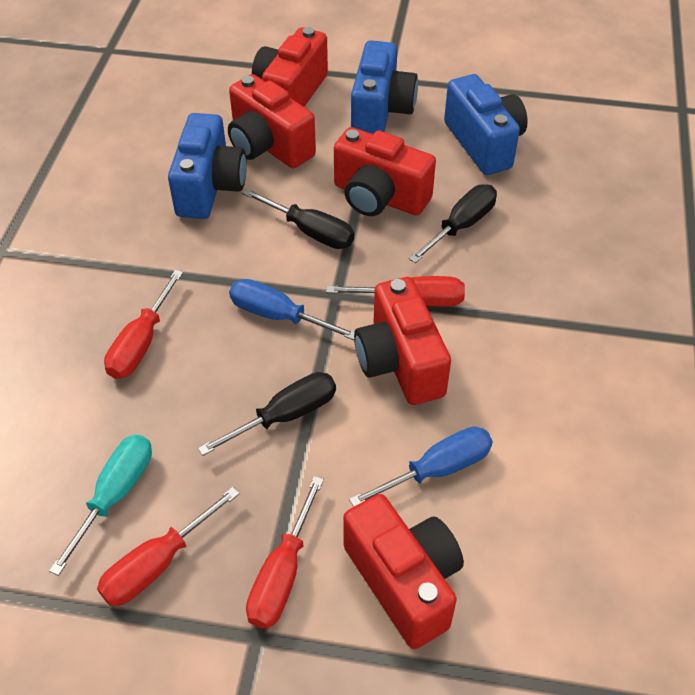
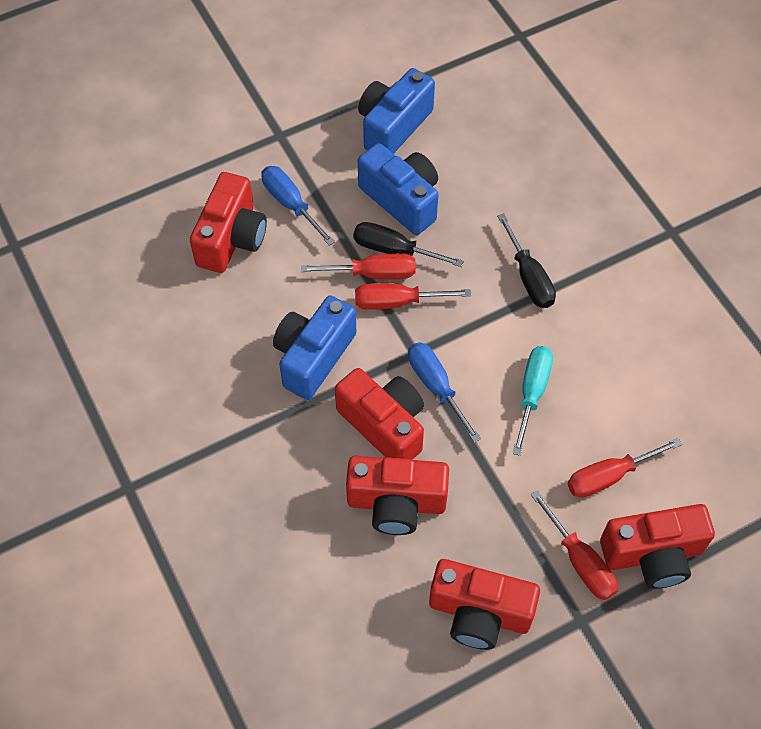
black screwdriver: [198,372,336,456] [242,188,354,249] [409,184,497,263] = 3 -> [353,222,464,267] [497,213,556,308] = 2

